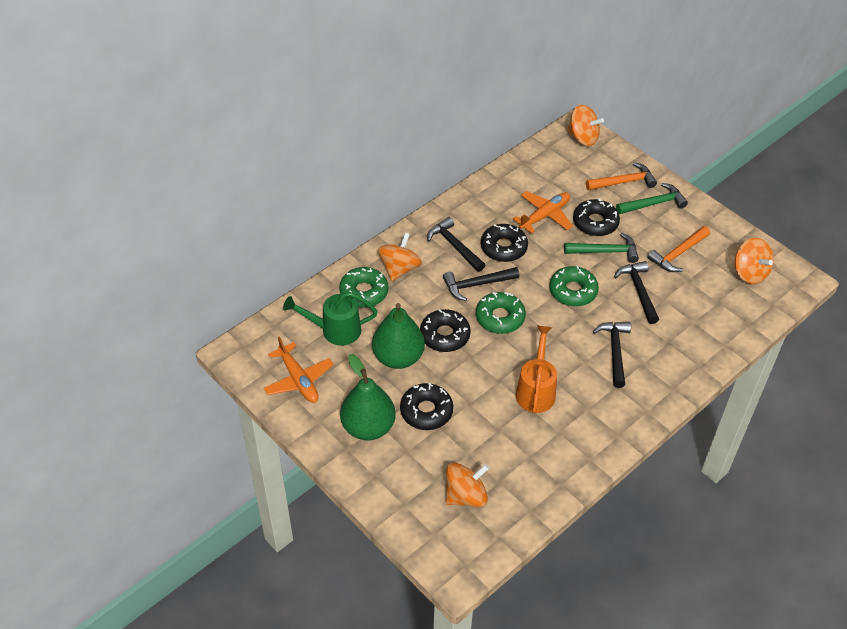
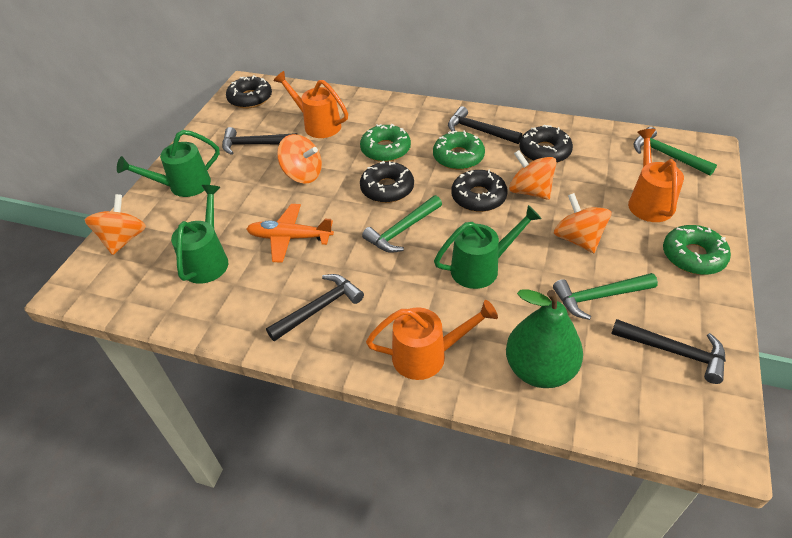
green hammer: [564,233,639,263] [616,183,688,214] = 2 -> [362,195,442,253] [553,273,658,320] [633,127,717,176] = 3
green pear: [340,354,396,441] [372,303,425,369] = 2 -> [506,289,583,388] = 1
green watering can: [283,292,378,346] = 1 -> [117,130,220,197] [171,185,228,284] [434,205,542,289] = 3
orange hammer: [586,162,657,190] [647,226,710,272] = 2 -> none = 0
orange plane: [264,337,334,403] [513,191,573,233] = 2 -> [247,204,334,263] = 1
orange watering can: [516,326,557,413] = 1 -> [273,71,348,138] [366,300,498,380] [628,129,684,222] = 3

